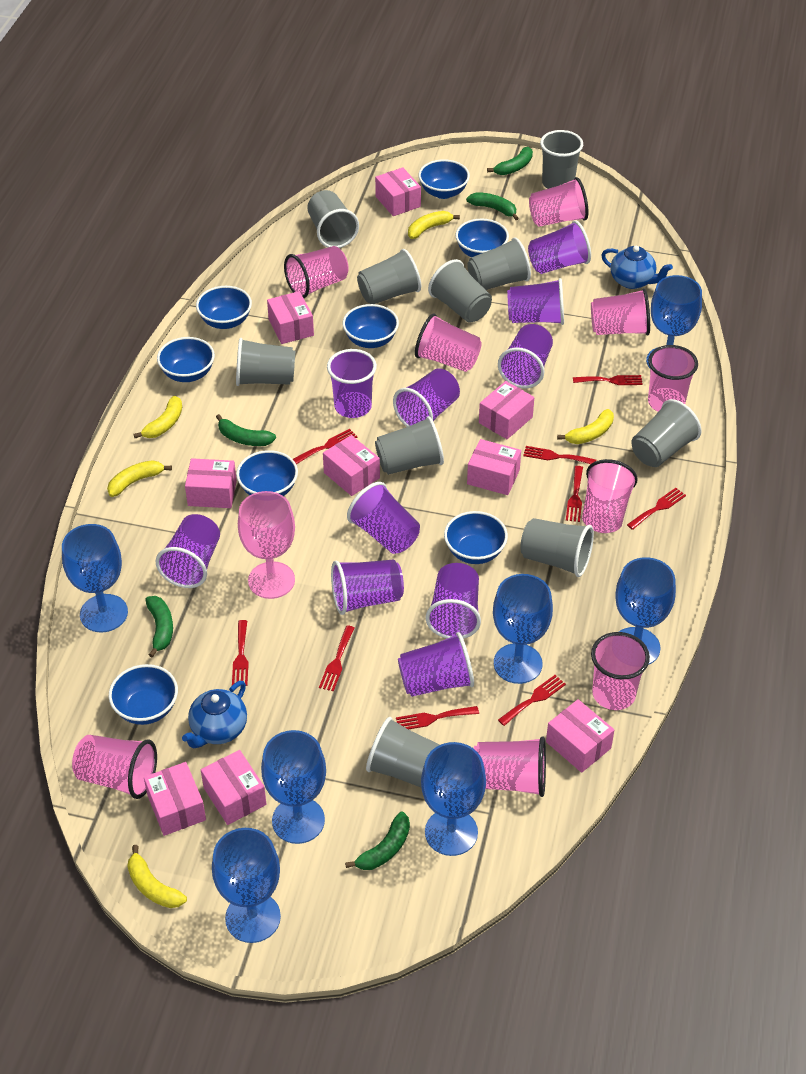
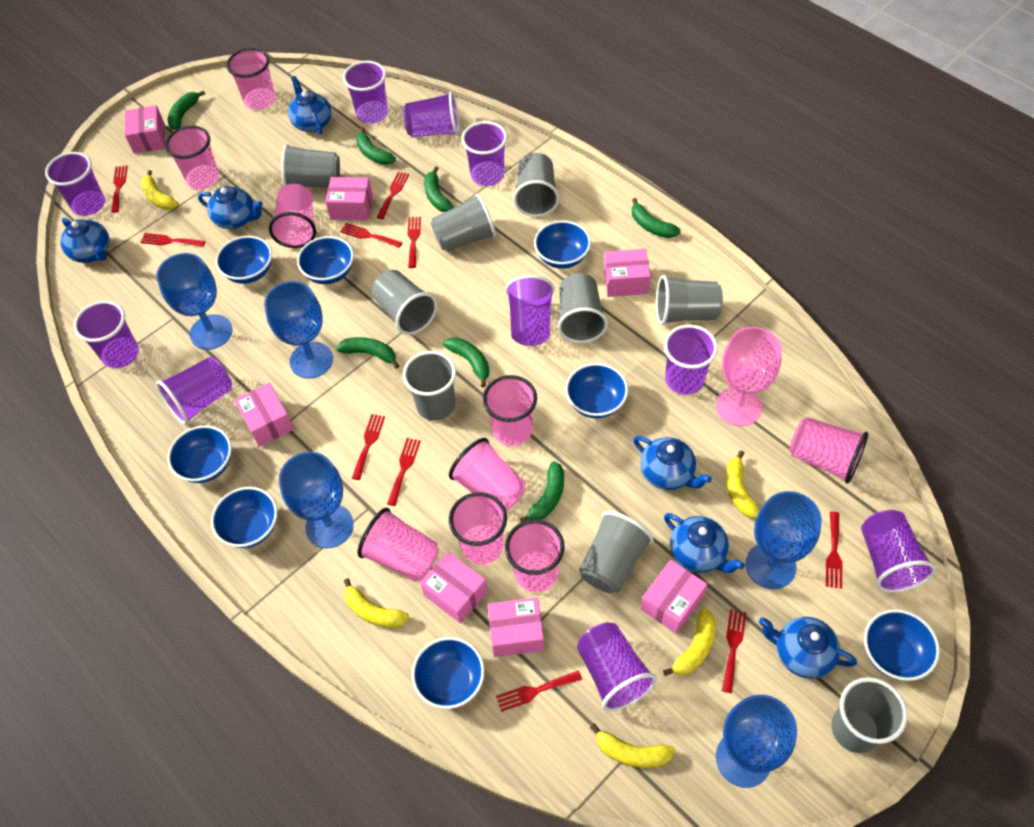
blue goblet: [62,524,128,632] [212,828,281,943] [261,730,326,844] [421,742,486,856] [493,574,553,684] [615,557,676,665] [646,275,702,368] = 7 -> [156,253,233,350] [264,281,333,379] [279,452,354,548] [716,695,797,788] [745,491,822,589] = 5
blue teapot: [182,681,247,748] [602,246,673,289] = 2 -> [60,218,110,263] [198,186,263,229] [288,76,331,135] [633,436,712,490] [664,513,745,573] [759,617,857,678] = 6
green banana: [145,596,173,657] [216,414,276,446] [345,812,410,870] [466,192,519,220] [487,147,533,175] = 5 -> [167,90,205,130] [336,337,399,369] [356,127,396,165] [424,166,454,212] [443,337,489,387] [520,461,564,522] [632,198,681,238] = 7
grey cup: [236,338,295,386] [307,190,359,248] [357,249,421,304] [366,717,440,787] [375,416,444,475] [428,259,492,323] [467,238,531,290] [520,518,594,577] [540,130,583,189] [631,399,702,467] = 10 -> [281,144,340,187] [371,270,437,335] [403,351,456,421] [431,193,496,252] [513,153,559,217] [558,273,608,343] [579,511,653,594] [656,275,723,325] [832,677,908,753] = 9
pink box: [144,762,206,836] [185,458,237,508] [201,750,266,825] [267,291,314,344] [323,435,380,496] [375,167,421,216] [467,439,521,495] [479,381,534,439] [546,699,614,773] = 9 -> [125,105,165,154] [234,383,294,447] [325,177,373,221] [420,552,488,624] [488,597,544,657] [604,249,651,297] [641,560,707,634] = 7
red fork: [232,620,249,686] [293,429,357,464] [319,626,355,692] [396,706,479,729] [498,675,566,726] [523,446,596,464] [566,466,583,522] [573,375,643,385] [627,488,686,530] = 9 -> [111,165,128,213] [140,233,205,247] [340,223,403,248] [352,414,385,480] [377,172,409,219] [387,438,421,506] [408,217,421,268] [496,671,582,712] [722,609,747,693] [826,511,842,589] = 10

